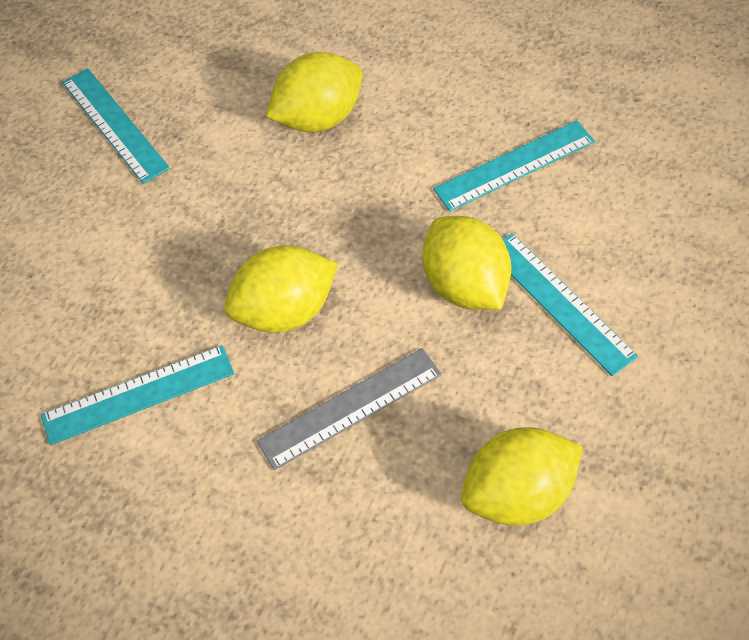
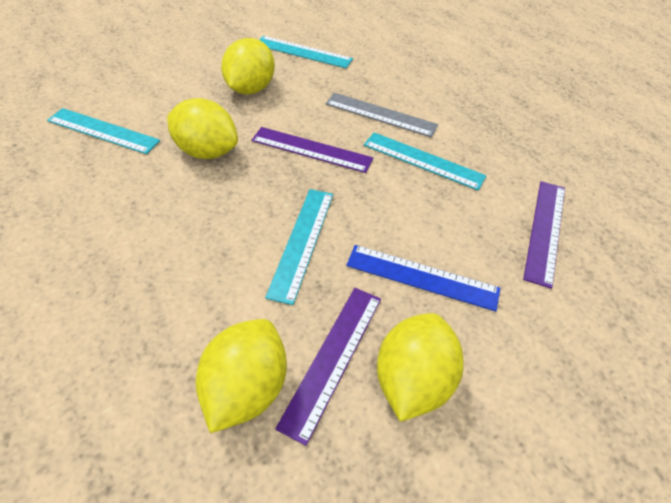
blue ruler: none = 0 -> [346,245,500,312] = 1
purple ruler: none = 0 -> [252,127,373,173] [275,288,381,446] [523,181,565,289] = 3

